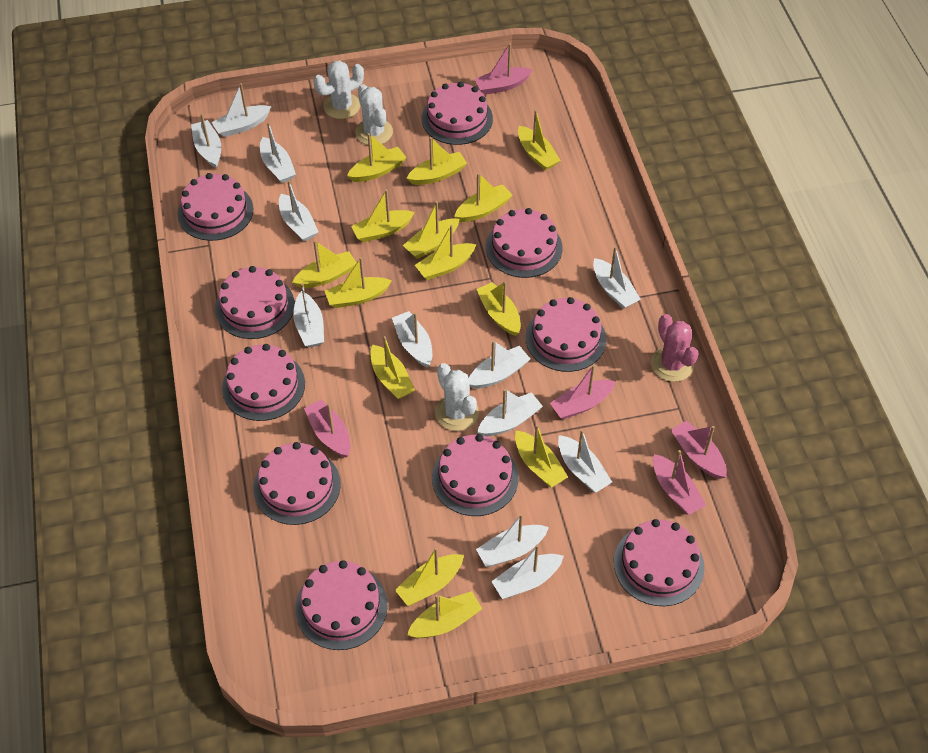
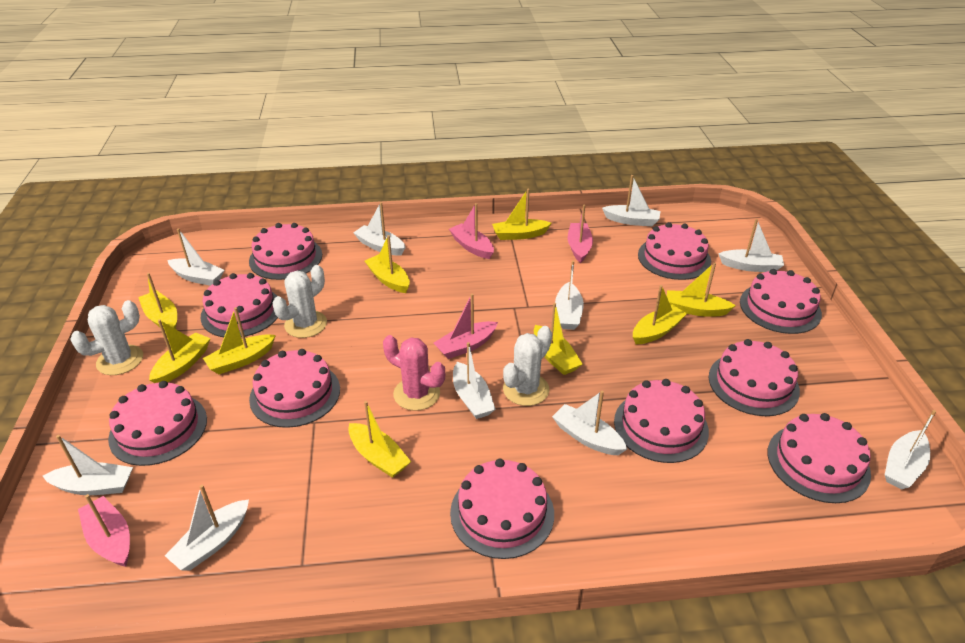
pink boat: [304,399,350,458] [474,43,532,95] [550,364,616,419] [653,450,706,515] [671,420,727,479] = 5 -> [78,494,130,567] [434,294,498,359] [449,203,494,259] [568,205,593,263] = 4
white boat: [191,113,221,168] [211,83,271,137] [260,122,296,183] [279,180,318,241] [293,283,324,347] [392,311,432,367] [469,340,530,389] [476,514,549,567] [477,389,543,436] [491,544,564,599] [558,429,612,493] [593,246,641,309] = 12 -> [43,435,133,495] [165,485,249,571] [168,228,224,286] [353,202,405,256] [453,342,495,419] [552,390,627,455] [555,260,584,330] [602,175,660,226] [718,219,784,272] [885,410,936,490] = 10
yellow boat: [292,240,356,288] [325,257,392,308] [347,133,407,182] [351,189,415,242] [370,336,415,399] [395,547,464,606] [403,201,459,259] [407,137,467,185] [407,591,482,638] [415,225,476,280] [454,173,513,222] [476,281,521,336] [515,424,568,488] [518,110,561,170] = 14 -> [138,273,177,329] [149,320,211,383] [203,307,276,375] [348,401,411,478] [365,235,410,293] [492,189,551,240] [534,303,583,375] [633,285,687,344] [667,262,736,317] = 9

